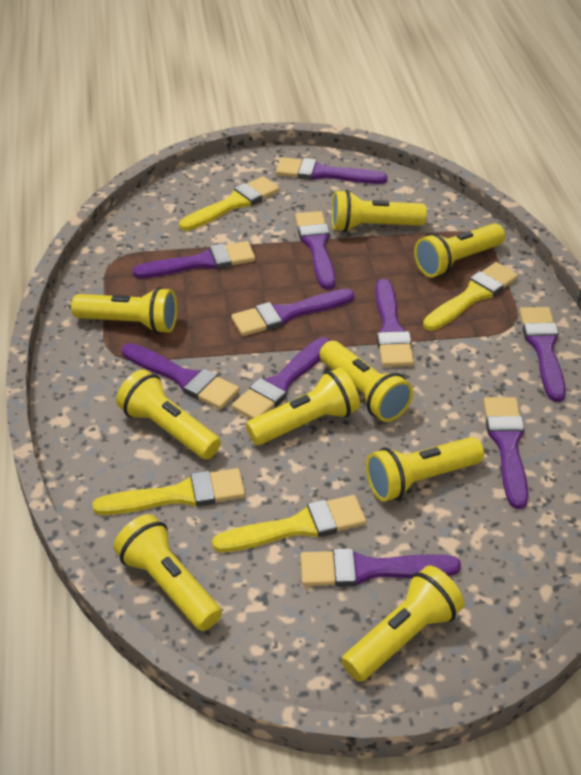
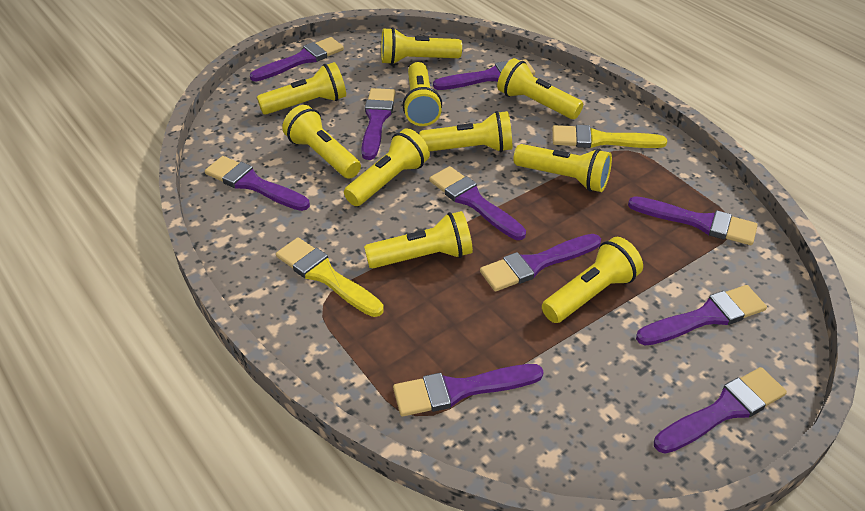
yellow brush: [92,468,245,515] [179,176,280,231] [212,495,366,552] [423,262,518,331] = 4 -> [276,237,384,317] [552,125,667,148] = 2
yellow flashlight: [71,287,177,334] [113,514,222,631] [116,369,221,459] [246,368,360,445] [319,341,413,422] [332,190,427,232] [341,565,464,682] [366,437,484,501] [414,223,505,277] = 9 -> [257,62,346,115] [282,105,361,179] [344,128,430,206] [364,211,473,269] [381,27,462,65] [403,62,442,126] [419,111,512,152] [497,58,583,119] [513,144,612,192] [542,237,643,323] = 10

